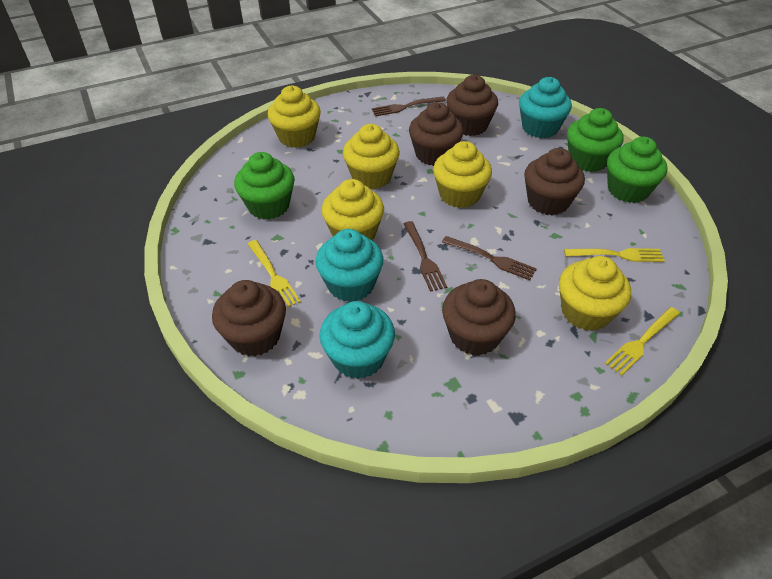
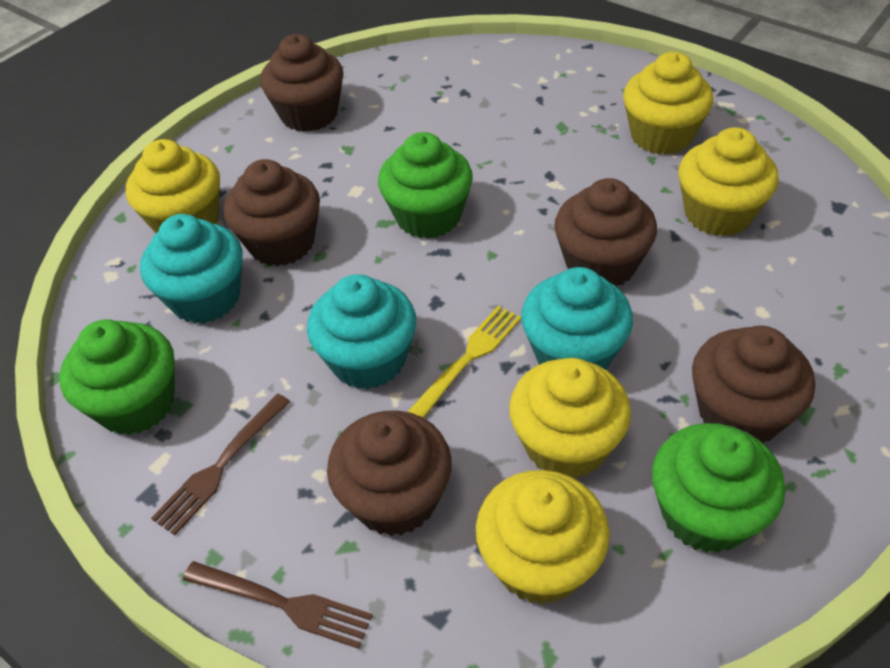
brown fork: [372,97,446,116] [403,221,447,292] [442,236,537,281] = 3 -> [151,394,290,535] [183,561,373,649] = 2
yellow fork: [248,240,301,308] [564,248,665,262] [605,307,680,376] = 3 -> [408,305,521,418] = 1

